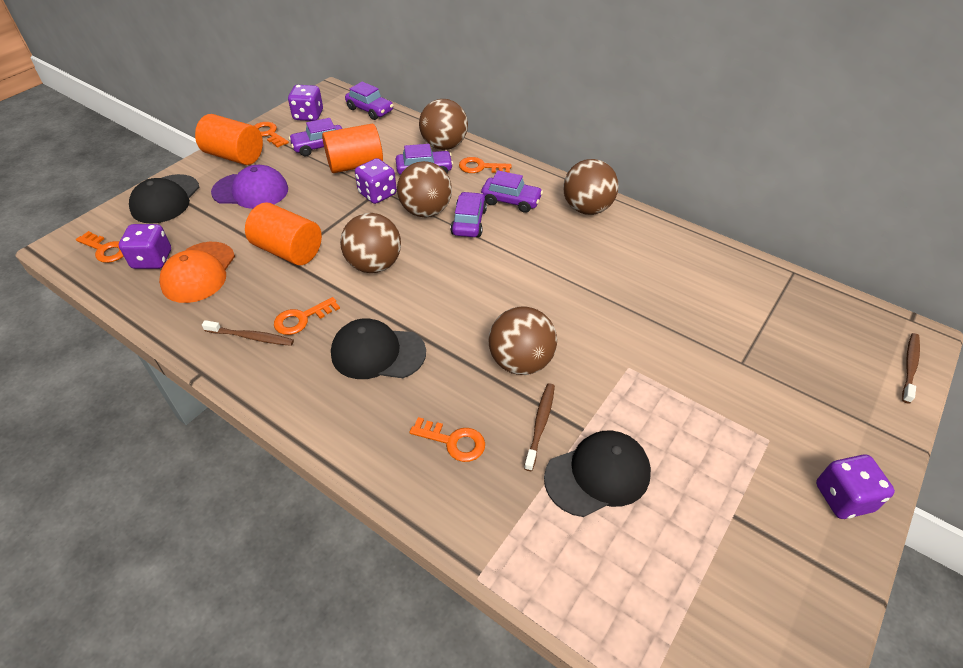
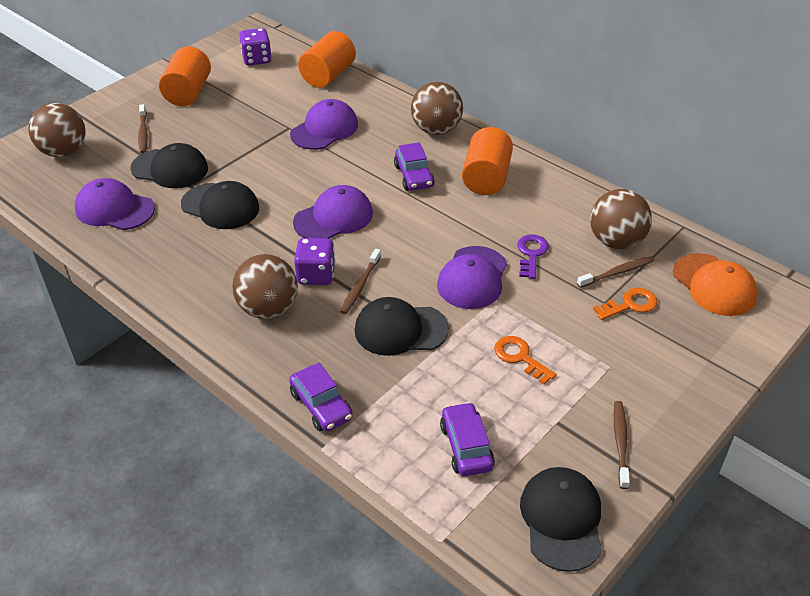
black cap: [129,174,199,224] [331,318,426,379] [544,431,651,517] = 3 -> [130,143,208,188] [181,181,259,229] [354,297,449,356] [520,467,602,572] = 4
brown ball: [340,213,401,273] [397,161,452,217] [419,99,468,150] [488,307,557,375] [563,159,619,215] = 5 -> [28,103,86,157] [232,254,298,319] [411,82,463,135] [590,189,652,249] = 4
brown toothbrush: [202,320,294,346] [524,383,555,471] [902,333,920,403] = 3 -> [138,104,148,153] [340,249,381,314] [577,256,654,288] [614,401,630,489] = 4
orange key: [76,231,124,263] [254,122,289,148] [274,297,340,335] [410,417,485,462] [459,157,512,173] = 5 -> [494,336,557,385] [593,288,657,320] = 2
purple cap: [211,165,288,209] = 1 -> [75,178,155,230] [290,99,358,150] [293,185,373,239] [437,246,507,309] = 4
purple car: [289,118,342,156] [345,82,393,120] [396,144,453,175] [450,192,487,237] [481,170,543,213] = 5 -> [289,363,353,432] [394,142,435,191] [440,402,495,476] = 3
purple dice: [119,224,171,269] [288,85,323,121] [355,158,397,204] [816,454,895,519] = 4 -> [239,28,272,66] [294,238,336,285] = 2
purple key: none = 0 -> [517,234,549,279] = 1

